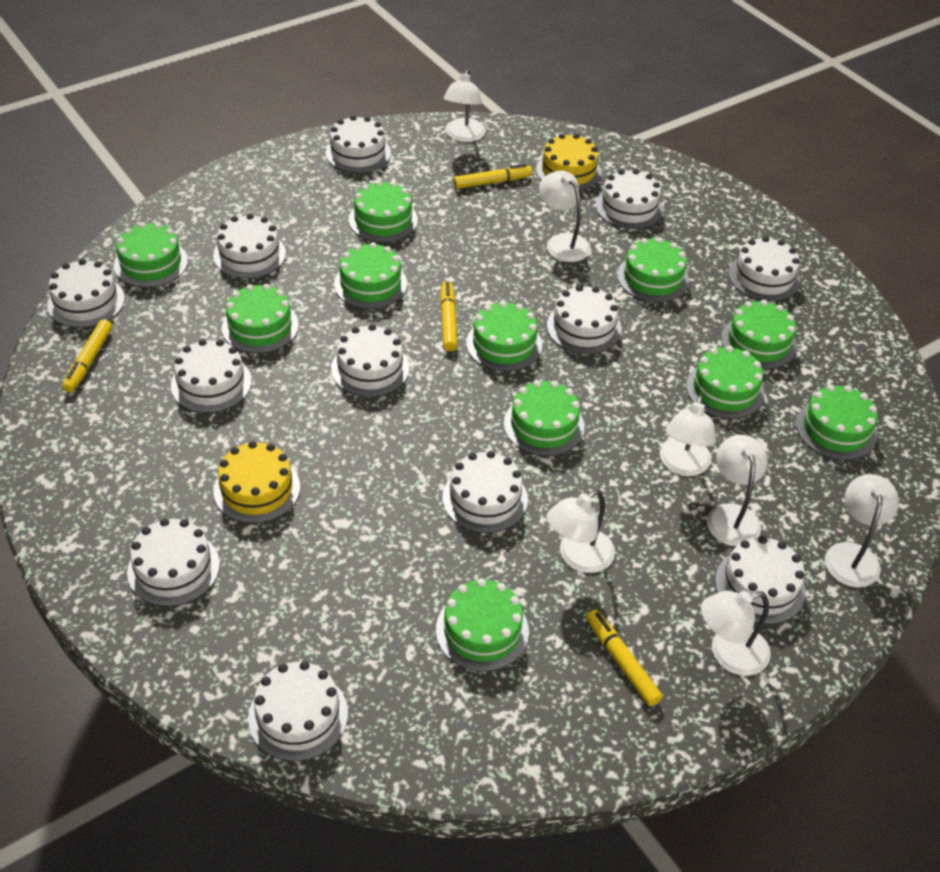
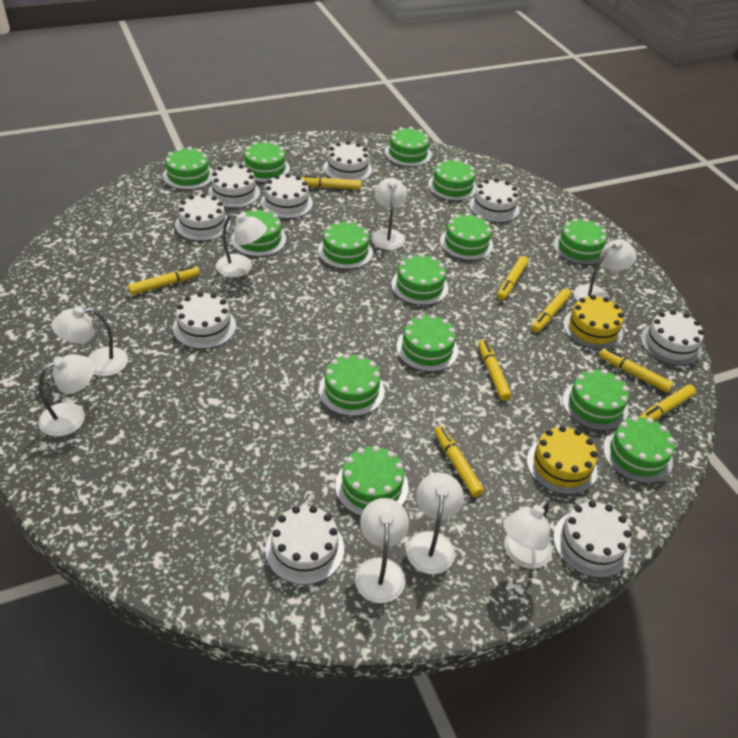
green cake: [114,222,188,288] [222,284,299,353] [334,242,407,309] [349,180,418,242] [436,578,529,672] [466,301,542,372] [504,380,585,456] [617,237,689,302] [686,346,765,419] [721,300,797,369] [796,385,878,460] = 11 -> [163,147,214,190] [231,208,286,257] [242,140,290,183] [318,220,373,269] [319,354,385,416] [335,446,408,516] [385,127,432,167] [391,253,448,305] [396,314,458,372] [428,158,477,201] [440,213,493,260] [553,218,607,265] [563,369,629,431] [603,416,675,483] = 14
white cake: [47,259,125,328] [127,518,220,607] [171,339,252,413] [213,214,286,279] [248,661,348,761] [325,115,391,173] [331,324,409,397] [442,451,528,533] [547,285,622,354] [596,169,663,229] [715,536,805,624] [728,236,800,301] = 12 -> [173,292,236,349] [175,193,230,241] [208,164,260,208] [261,173,313,219] [265,506,344,585] [324,141,372,181] [469,178,520,223] [553,501,631,578] [641,310,704,366] = 9
white lamp: [443,69,485,142] [539,171,591,262] [547,490,615,573] [660,395,716,476] [701,591,771,676] [707,435,768,546] [825,474,899,588] = 7 -> [38,354,94,437] [52,306,128,376] [216,213,267,277] [355,498,409,603] [371,178,407,250] [406,473,464,574] [503,499,552,569] [574,239,636,301] = 8
yellow marker: [62,319,112,393] [440,282,457,351] [453,164,532,189] [586,610,663,706] = 4 -> [128,266,200,295] [301,175,362,190] [434,426,484,497] [478,339,512,401] [497,256,528,300] [531,288,571,333] [599,348,673,393] [639,385,696,421] = 8

